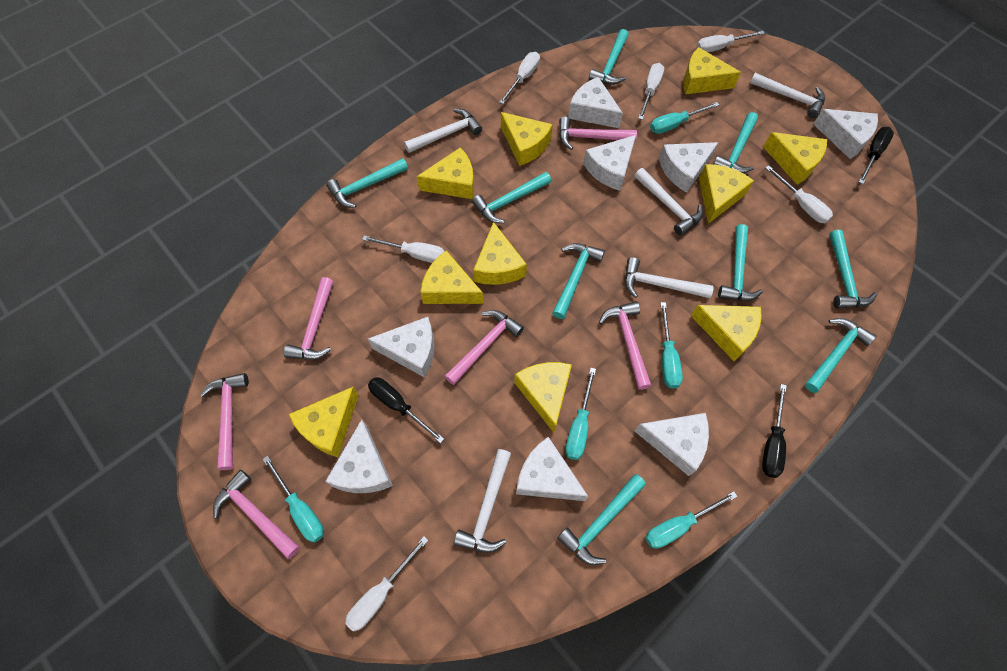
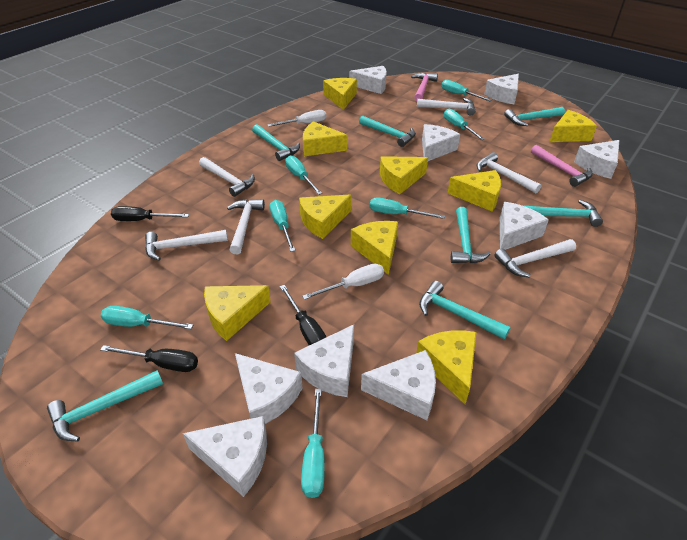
pink hammer: [200,373,249,470] [213,470,300,559] [284,277,334,360] [445,310,524,385] [559,116,637,150] [599,301,652,390] = 6 -> [411,73,438,101] [531,145,593,187] = 2
turquoise hammer: [326,158,408,208] [472,172,551,223] [552,243,605,319] [557,474,646,565] [589,29,629,85] [713,112,758,174] [718,224,763,301] [805,318,876,393] [829,230,877,308] = 9 -> [47,370,163,441] [252,124,300,161] [359,115,416,147] [419,281,511,340] [451,207,491,263] [504,107,565,126] [522,200,603,227] = 7
turquoise screwdriver: [262,456,324,543] [565,368,596,460] [645,491,738,549] [650,102,719,134] [660,302,683,389] = 5 -> [101,306,193,329] [270,200,295,252] [285,156,322,195] [301,389,325,498] [370,197,445,219] [441,80,492,101] [444,109,485,140] = 7
white cheese: [325,419,393,493] [368,317,435,378] [516,437,589,501] [568,77,623,128] [583,135,636,191] [635,413,709,476] [659,142,719,193] [814,109,878,159] = 8 -> [183,416,267,497] [235,353,302,424] [294,324,354,397] [349,66,387,94] [361,350,436,420] [422,124,460,161] [484,74,519,104] [500,202,549,250] [574,140,619,179] = 9
white hammer: [404,109,482,153] [454,449,511,553] [625,257,714,298] [634,168,703,235] [750,73,825,118] = 5 -> [145,230,228,261] [199,157,255,197] [227,199,265,254] [417,98,475,116] [477,152,541,193] [494,239,576,277] = 6
white screwdriver: [345,536,429,632] [362,236,445,263] [499,52,540,104] [638,63,664,120] [697,31,765,52] [765,165,833,223] = 6 -> [267,110,326,127] [302,264,384,300] = 2
yellow cheese: [289,387,359,457] [416,147,474,199] [420,250,483,304] [473,222,527,285] [501,112,553,166] [514,362,572,432] [684,47,741,94] [691,305,762,361] [699,164,754,224] [763,132,827,185] = 10 -> [204,285,271,341] [299,195,351,239] [303,121,348,156] [323,78,357,110] [351,221,398,275] [380,156,428,194] [416,330,476,404] [448,170,501,211] [550,110,597,142] = 9

